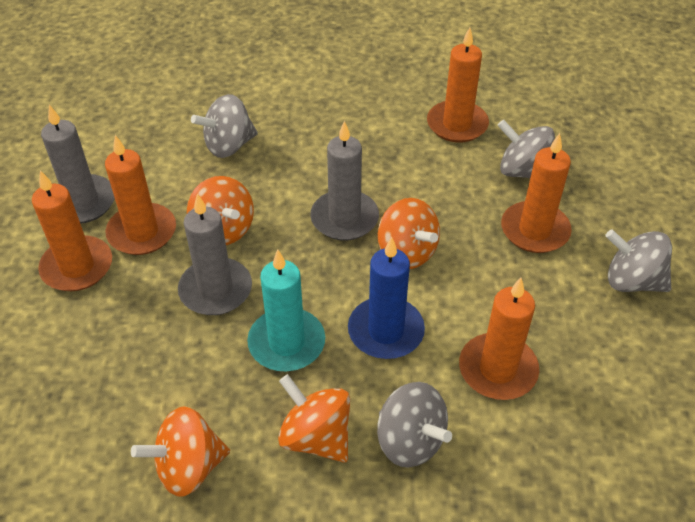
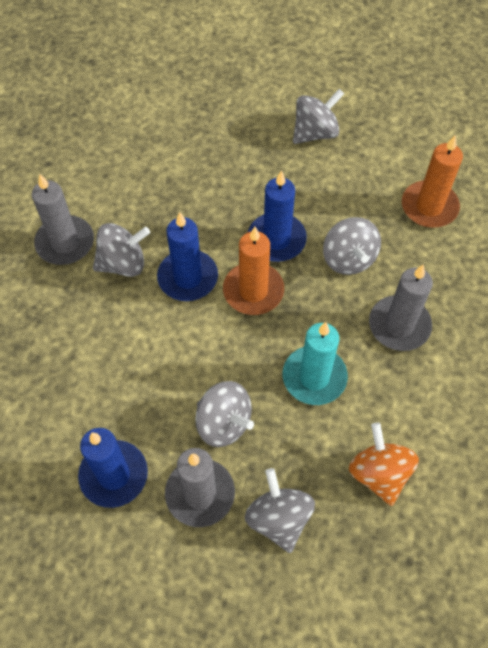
blue candle: [348,237,425,359] = 1 -> [78,428,148,508] [157,212,218,301] [248,170,307,262] = 3
grey spinning top: [191,94,258,158] [377,382,452,468] [497,120,555,178] [605,229,672,292] = 4 -> [93,223,150,277] [195,381,254,447] [245,468,315,553] [293,89,344,144] [323,217,381,275] = 5
orange candle: [32,170,112,291] [105,135,176,255] [427,27,489,143] [459,278,539,400] [501,133,572,253] = 5 -> [223,227,284,315] [402,135,463,228] = 2
orange spinning top: [131,406,230,497] [187,176,254,245] [278,374,350,463] [378,198,440,269] = 4 -> [349,422,419,506] = 1

